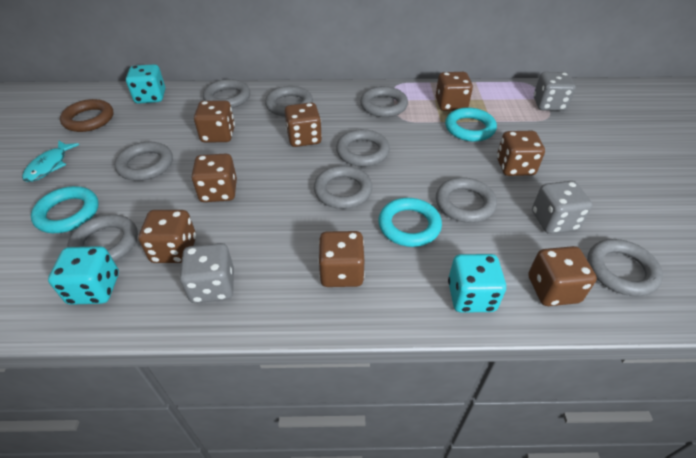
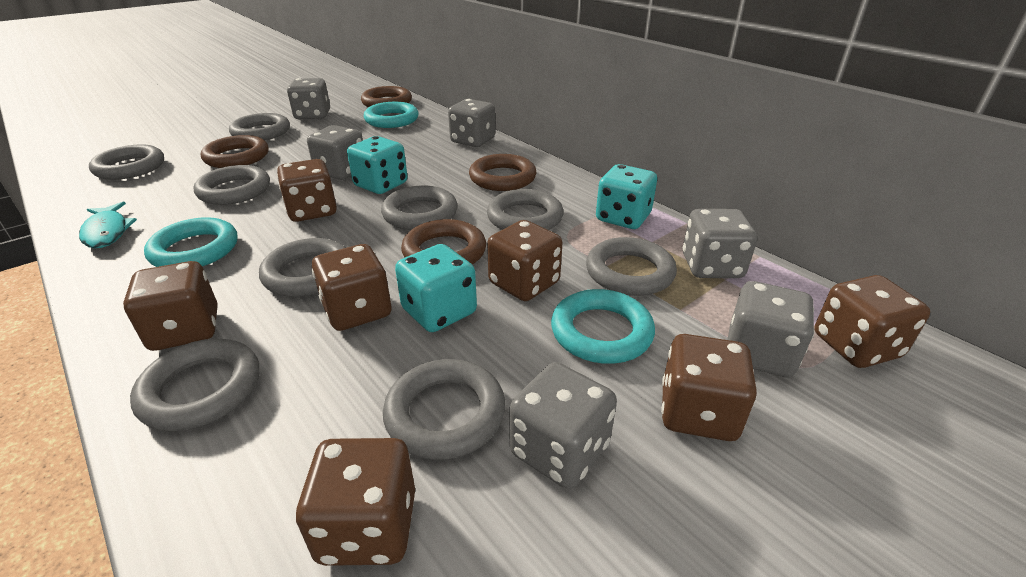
brown dice: [138,210,196,263] [191,154,237,202] [194,101,235,142] [285,103,322,147] [318,231,365,287] [436,72,473,111] [497,131,545,176] [528,246,597,306] = 8 -> [123,261,217,351] [277,159,337,222] [296,438,415,566] [312,244,391,331] [487,220,562,301] [661,334,757,441] [814,275,930,368] = 7
brown ring: [60,99,113,132] = 1 -> [201,135,269,168] [361,86,412,107] [401,219,486,265] [469,154,537,191] = 4
grey dice: [180,243,234,303] [532,181,593,234] [534,72,576,111] = 3 -> [287,78,330,119] [307,125,363,180] [448,99,495,147] [509,362,617,489] [683,209,758,278] [727,281,815,377] = 6

